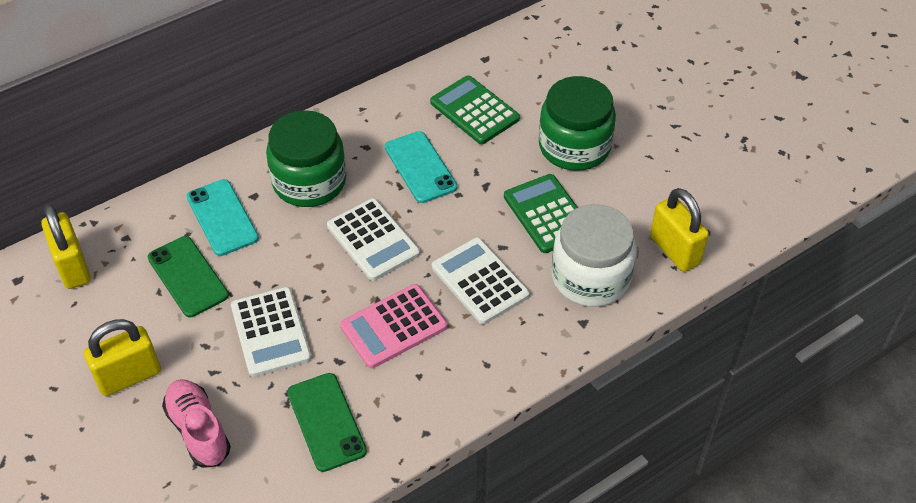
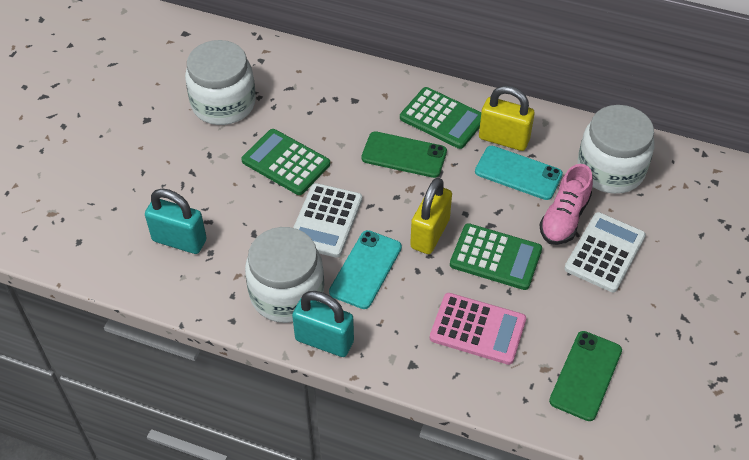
green calculator: [430,75,520,144] [504,174,578,253] = 2 -> [241,129,330,195] [400,87,481,149] [450,223,542,290] = 3
green jar: [266,110,346,207] [539,76,616,171] = 2 -> none = 0
turquoise padlock: none = 0 -> [145,188,207,254] [292,291,354,357] = 2
white calculator: [231,287,312,377] [327,198,420,281] [432,238,530,324] = 3 -> [293,183,362,257] [564,212,646,292] = 2
white jar: [551,204,637,307] = 1 -> [185,40,256,125] [245,227,324,323] [577,105,654,194] = 3
yellow padlock: [42,204,91,289] [84,319,161,396] [650,188,709,272] = 3 -> [410,178,452,254] [479,85,535,151] = 2

